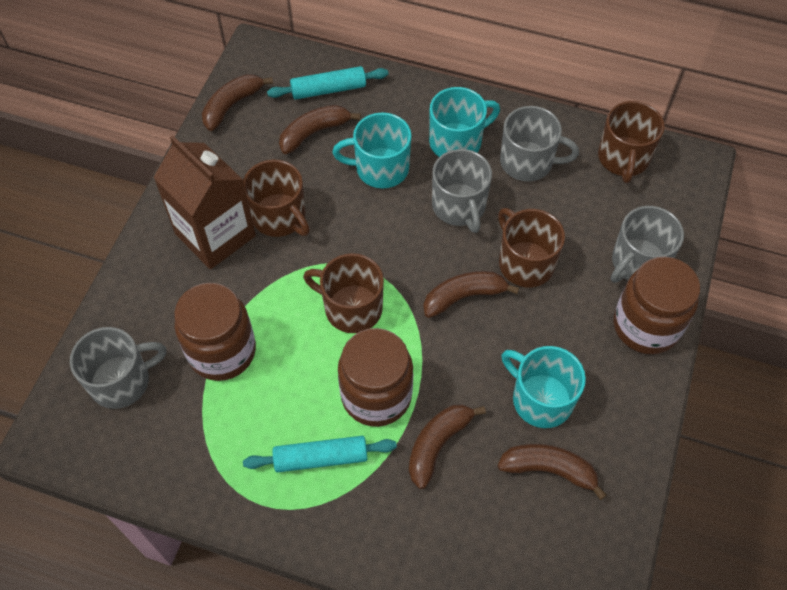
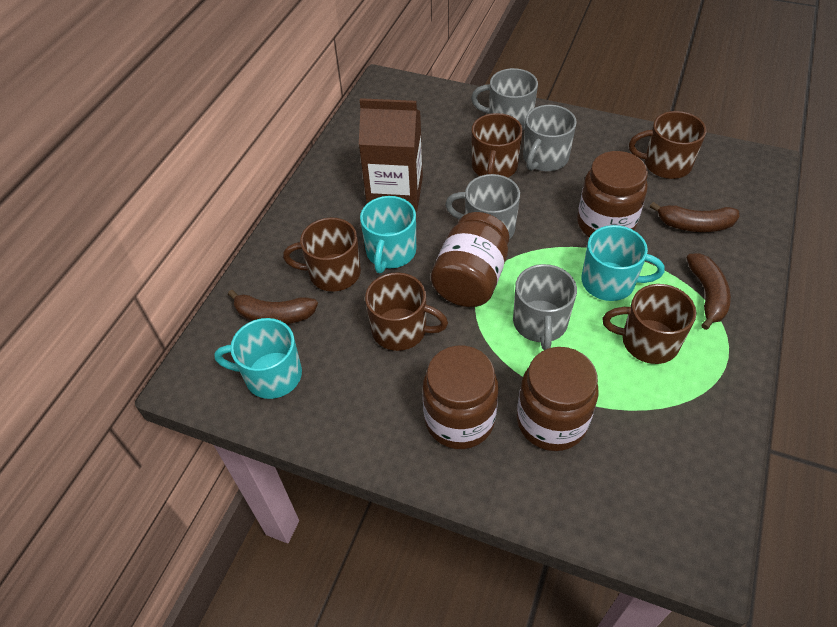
brown banana: [202,74,273,131] [279,105,361,154] [409,404,486,489] [423,271,519,318] [497,444,607,500] = 5 -> [228,290,318,324] [650,202,739,232] [686,253,731,330] = 3
brown jar: [174,283,256,381] [338,328,413,427] [614,257,700,354] = 3 -> [423,346,499,449] [431,212,509,307] [517,347,599,451] [577,151,648,237] = 4
brown mug: [243,159,310,237] [303,253,384,333] [498,208,565,287] [598,101,665,183] = 4 -> [283,218,361,292] [365,272,448,351] [472,113,523,177] [603,284,696,364] [629,111,706,179] = 5
turquoise rolling pin: [243,436,397,473] [267,66,388,100] = 2 -> none = 0

